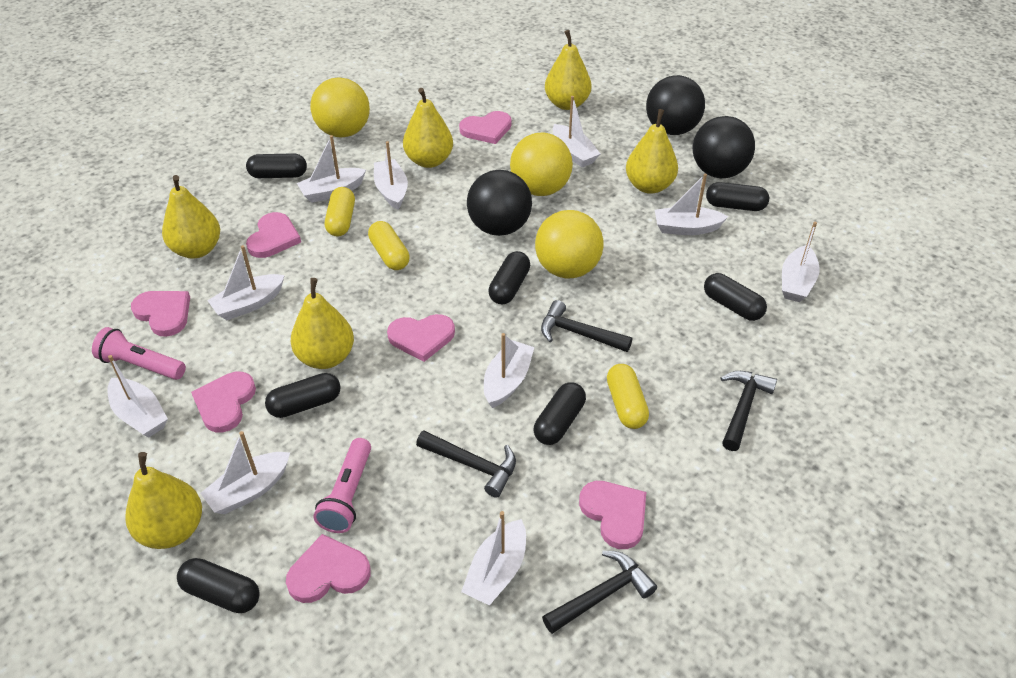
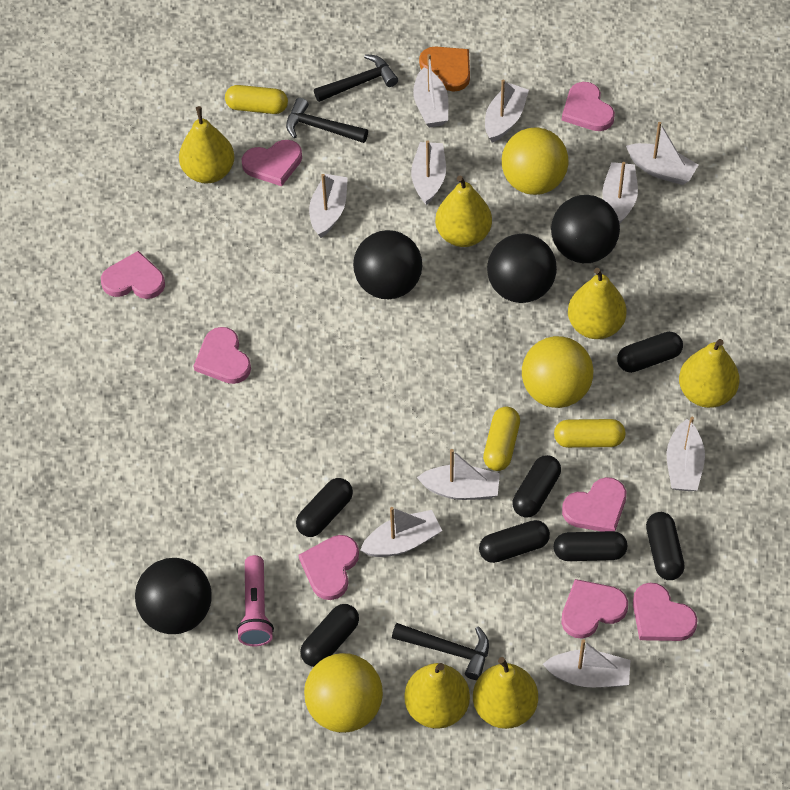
black ball: [467,170,532,236] [646,75,705,135] [693,116,755,178] = 3 -> [135,558,212,634] [353,230,422,299] [487,234,557,303] [551,195,620,263] = 4
black hammer: [416,431,516,498] [541,300,632,352] [542,551,657,634] [720,371,777,451] = 4 -> [286,98,368,143] [314,54,398,102] [392,623,489,680] = 3
orange heart: none = 0 -> [419,46,470,92] = 1
pink flashlight: [92,327,186,380] [313,438,371,533] = 2 -> [237,555,274,646] = 1
pink heart: [131,291,190,337] [191,372,256,433] [246,212,301,258] [286,534,371,603] [387,314,455,362] [459,111,512,144] [579,481,646,549] = 7 -> [101,251,165,299] [194,327,251,384] [242,140,302,186] [299,535,359,600] [561,579,628,639] [562,82,615,131] [562,477,626,531] [633,583,698,641] = 8

